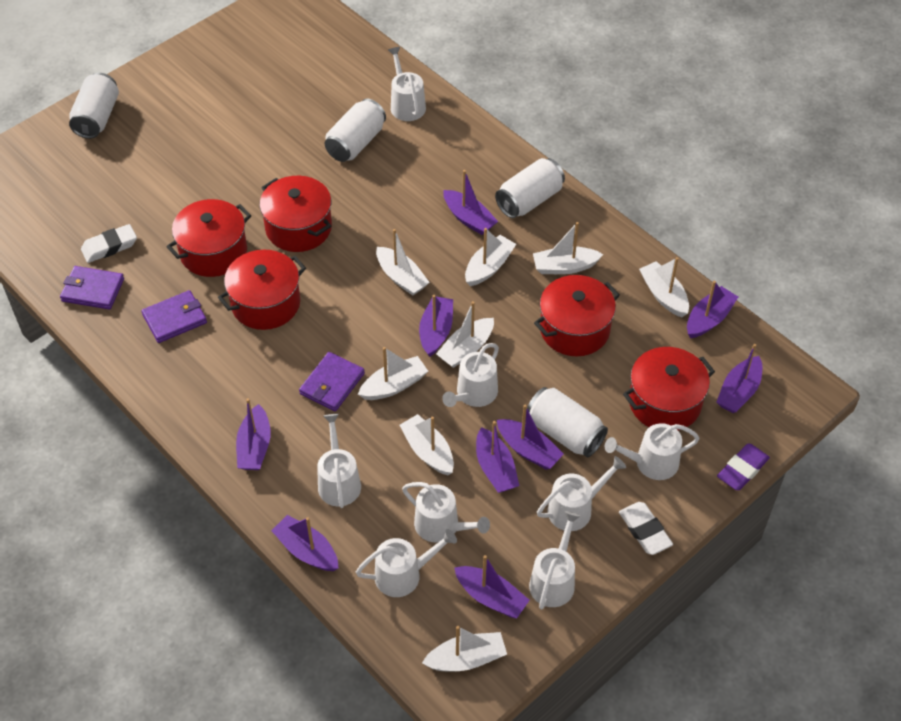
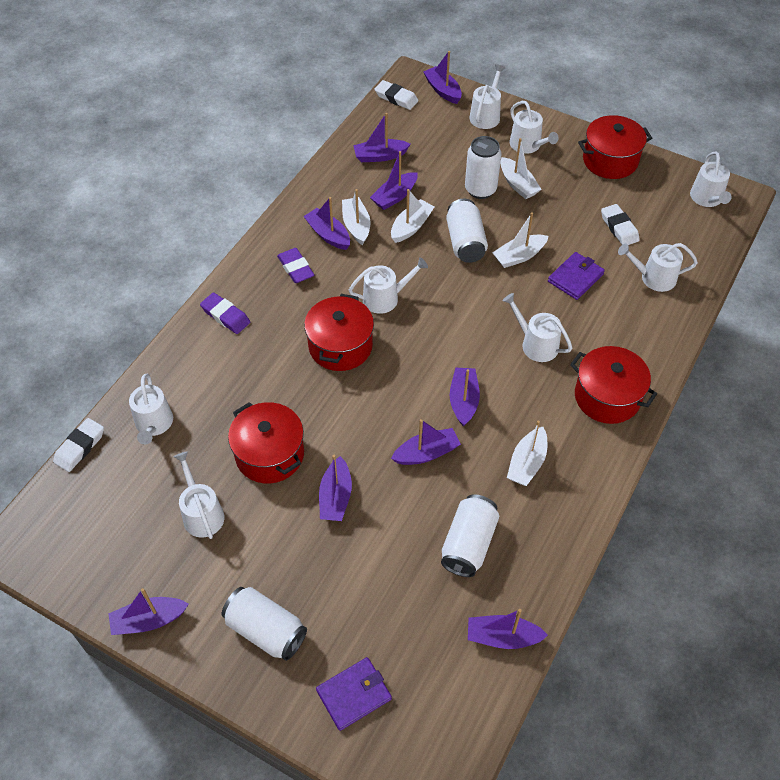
purple eraser: [717,443,770,490] = 1 -> [200,293,250,334] [277,248,314,283] = 2
purple wallet: [60,266,124,310] [142,290,207,343] [299,352,365,411] = 3 -> [316,657,392,731] [548,252,605,300] = 2
red pot: [166,199,251,277] [218,250,306,330] [260,176,332,252] [534,275,620,356] [623,347,715,431] = 5 -> [228,402,304,483] [304,294,374,371] [570,346,657,424] [578,115,652,179] = 4
white boat: [358,347,428,400] [376,229,430,295] [400,414,454,475] [422,626,507,672] [436,301,494,368] [465,228,516,286] [533,222,603,274] [639,257,689,317] = 8 -> [342,189,370,245] [391,189,434,243] [492,212,549,268] [500,138,542,199] [507,421,547,486] = 5
white eraser: [81,224,137,263] [619,502,673,555] = 2 -> [53,418,104,472] [374,80,418,110] [601,204,640,245] = 3

